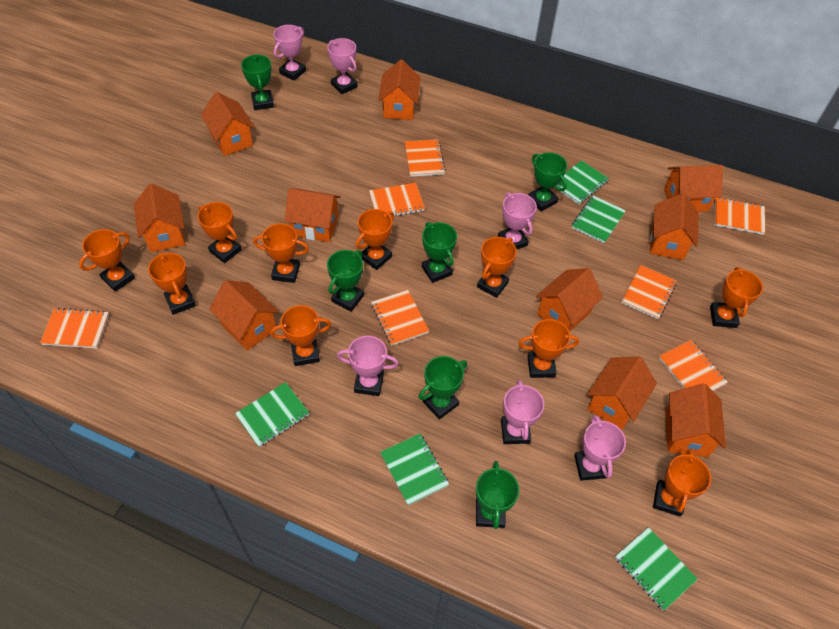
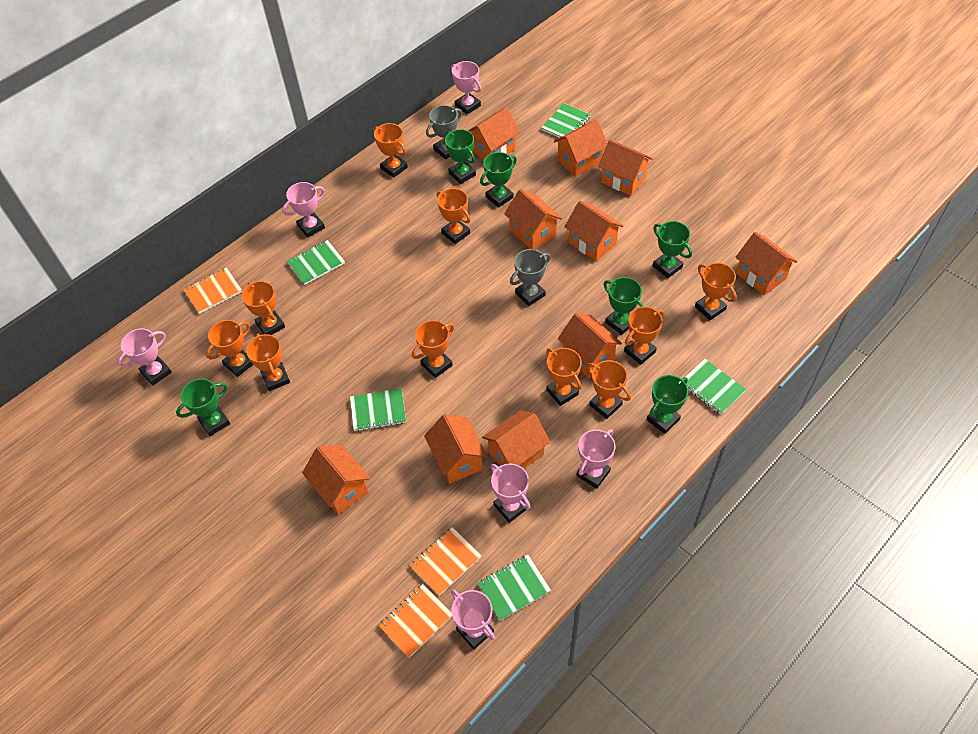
grey trophy: none = 0 -> [426,105,462,160] [510,249,551,306] = 2
orange notebook: [40,308,109,348] [369,183,425,216] [371,290,429,346] [405,139,446,177] [622,265,677,319] [659,340,728,391] [714,197,765,235] = 7 -> [183,267,242,314] [379,584,452,658] [410,527,482,596] = 3

